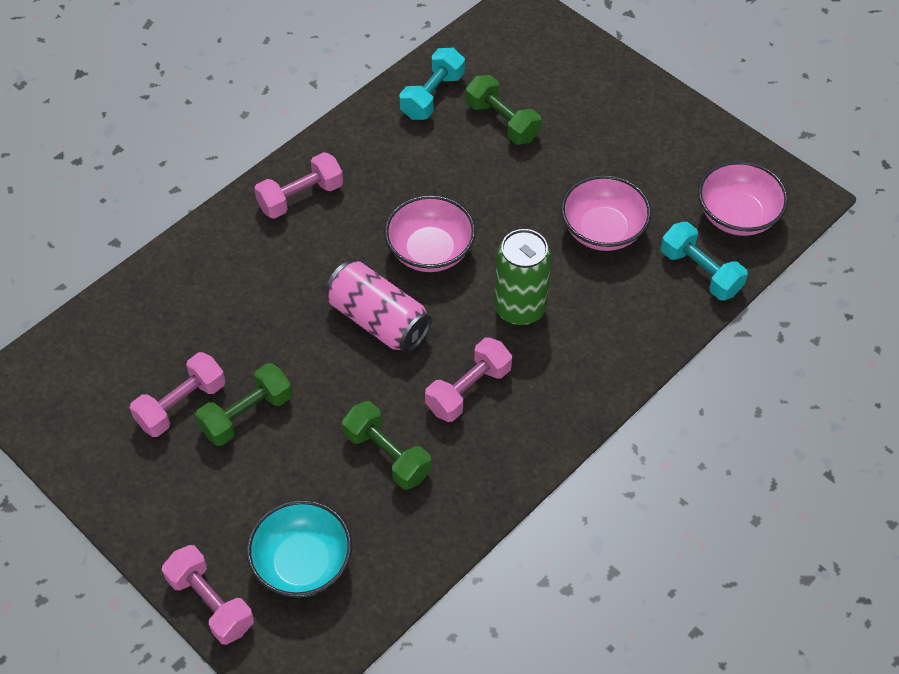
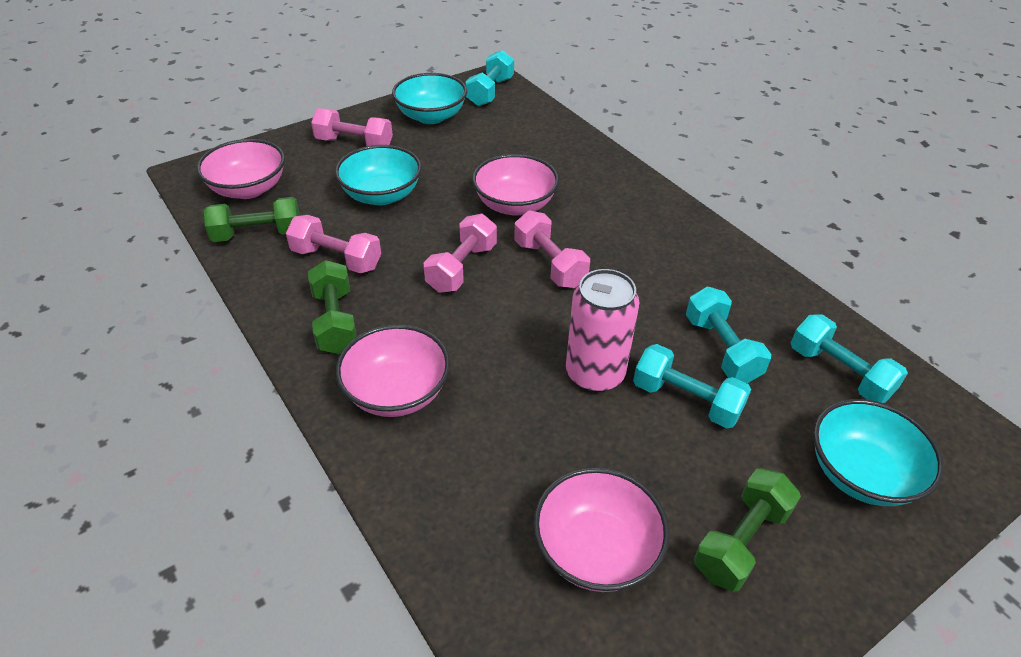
green can: [494,229,551,325] = 1 -> none = 0
pink bowl: [384,195,476,272] [561,175,651,251] [698,161,788,236] = 3 -> [197,139,285,199] [336,325,450,417] [472,154,559,216] [533,467,670,592] = 4
turquoise bowl: [247,500,352,597] = 1 -> [335,145,422,205] [392,73,467,124] [813,399,944,506] = 3
turquoise dumbbell: [400,48,465,120] [661,222,748,300] = 2 -> [466,50,514,106] [633,344,751,428] [686,287,771,383] [791,314,908,403] = 4

